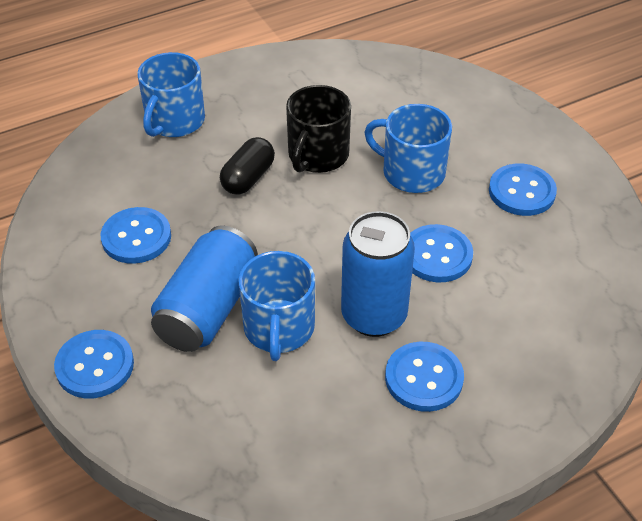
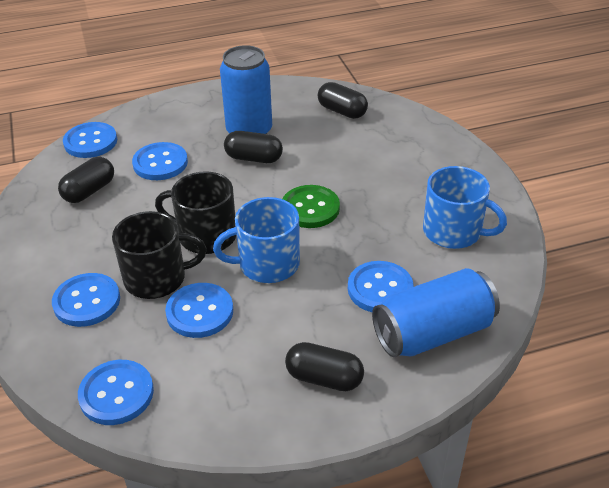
black capsule: [220,137,275,195] = 1 -> [58,157,114,203] [224,131,283,163] [285,342,364,391] [318,82,368,119] = 4
black mug: [286,85,351,173] = 1 -> [112,211,207,299] [155,171,236,254] = 2
blue button: [54,330,134,398] [101,207,171,264] [385,342,464,412] [410,224,473,282] [489,164,557,216] = 5 -> [52,273,120,327] [63,122,117,158] [78,360,154,425] [132,142,188,180] [165,283,233,338] [348,261,414,312] = 6
blue mug: [137,52,205,137] [239,251,315,361] [364,104,452,193] = 3 -> [213,197,300,283] [423,166,507,249] = 2
green button: none = 0 -> [282,185,340,228] = 1

